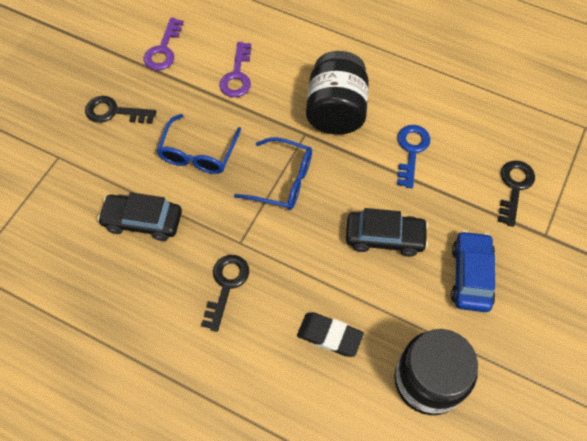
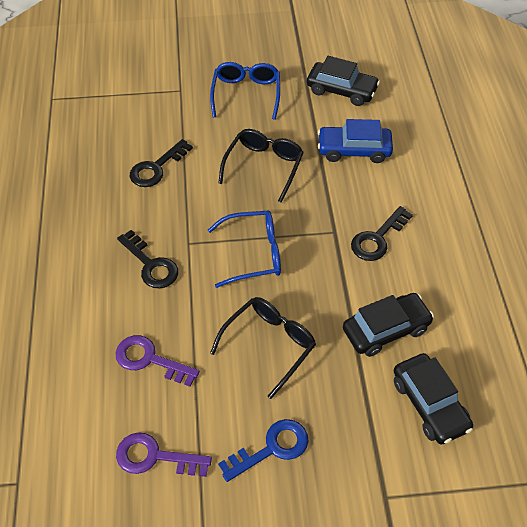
black car: [97,192,182,241] [346,208,428,257] = 2 -> [307,56,380,106] [343,293,434,357] [394,353,473,445] = 3
black eraser: [297,313,364,357] = 1 -> none = 0
black glasses: none = 0 -> [210,297,316,399] [218,129,304,203] = 2
black jar: [306,51,369,135] [394,329,478,415] = 2 -> none = 0

